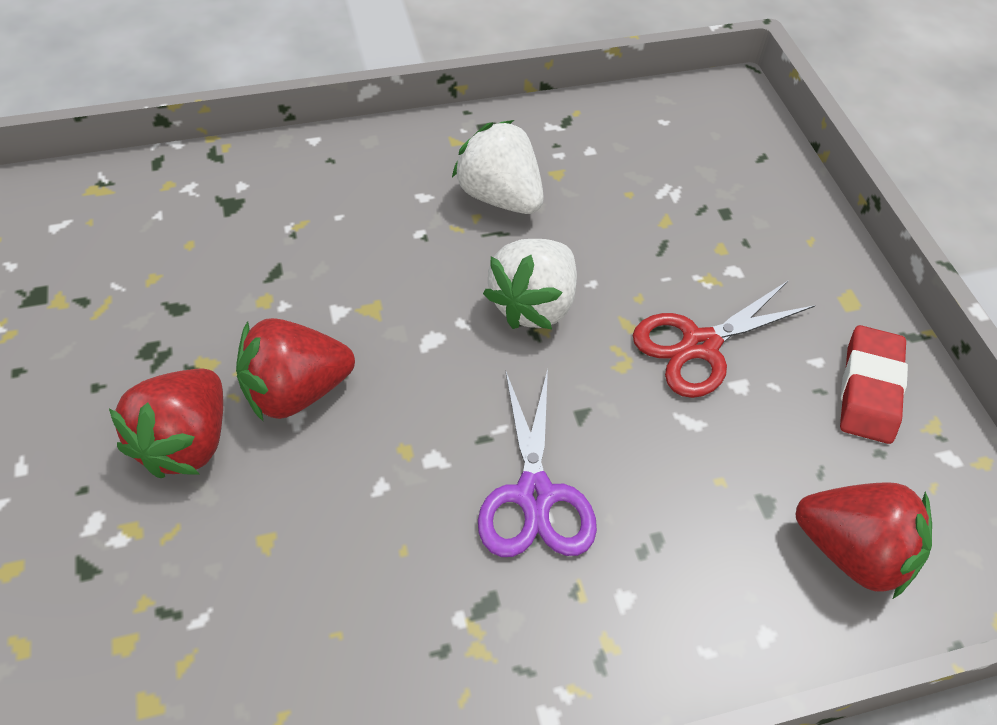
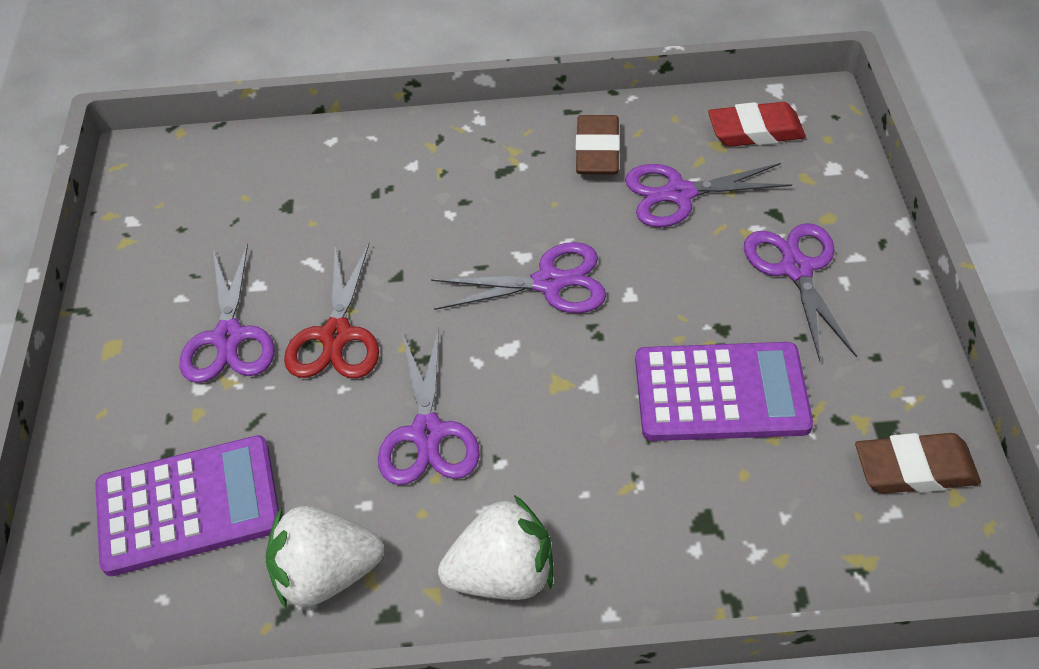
brown eraser: none = 0 -> [575,115,620,174] [855,433,981,494] = 2
purple calculator: none = 0 -> [95,435,279,576] [635,342,813,441] = 2
purple scissors: [478,369,597,557] = 1 -> [180,243,275,383] [378,327,480,485] [431,242,606,313] [625,163,792,227] [744,223,857,361] = 5
red strawberry: [109,368,223,478] [236,318,355,422] [796,482,932,599] = 3 -> none = 0

